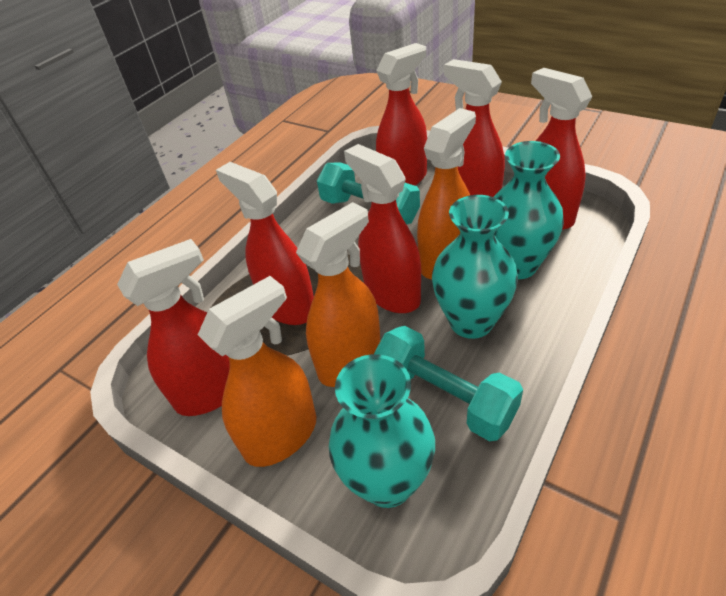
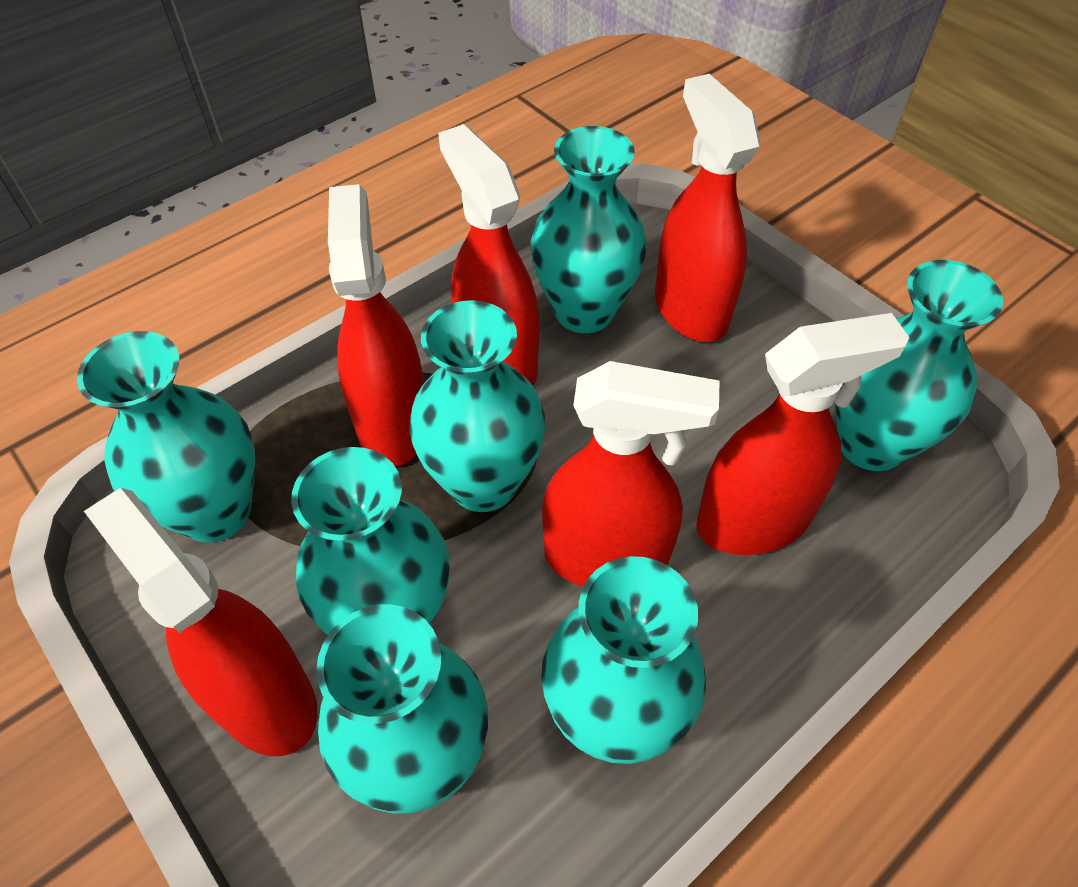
orange spray bottle: [198,276,317,467] [296,202,380,387] [417,108,476,280] = 3 -> none = 0
turquoise dumbbell: [317,163,420,225] [374,326,523,441] = 2 -> none = 0
turquoise vase: [329,354,435,508] [432,195,518,339] [494,141,564,279] = 3 -> [77,331,255,543] [291,447,450,635] [316,604,488,814] [409,300,546,512] [531,126,647,333] [541,556,706,764] [835,260,1003,471] = 7

